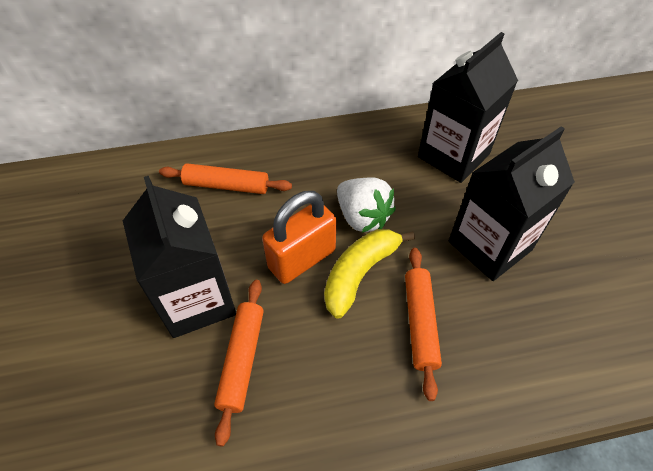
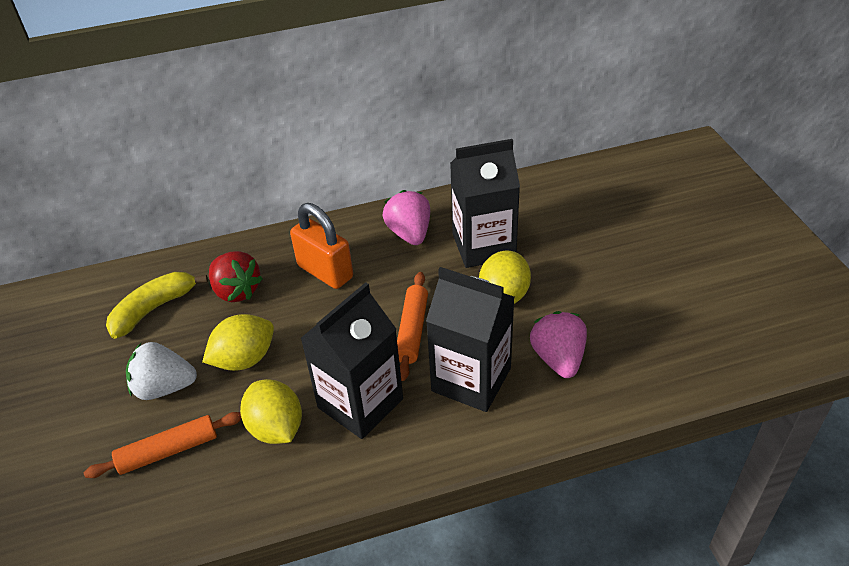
orange rolling pin: [159,163,292,194] [214,280,264,447] [405,248,442,401] = 3 -> [84,412,242,478] [397,272,428,381] = 2
pink strawberry: none = 0 -> [383,190,430,245] [530,311,587,378] = 2
red strawberry: none = 0 -> [209,251,263,302] = 1
yellow lemon: none = 0 -> [202,314,274,371] [240,379,302,444] [479,250,531,304] = 3

